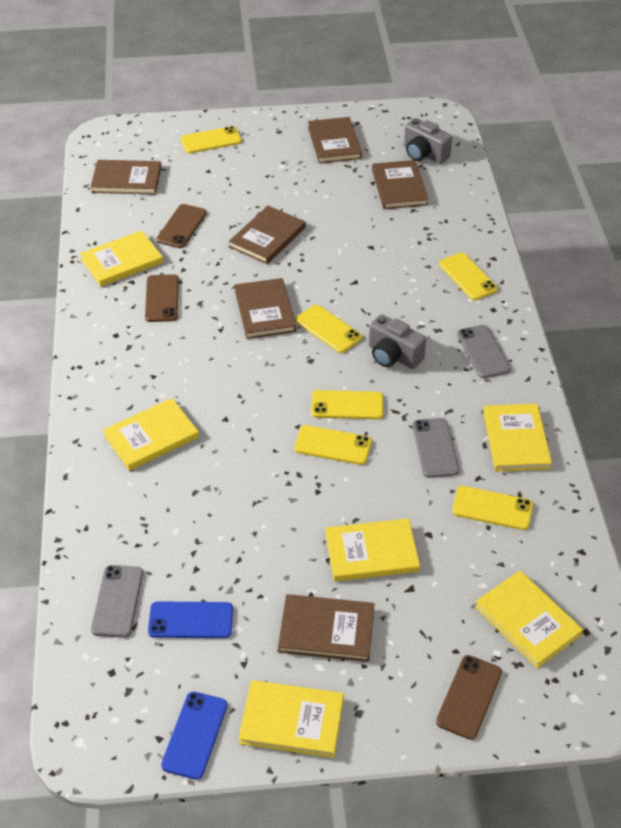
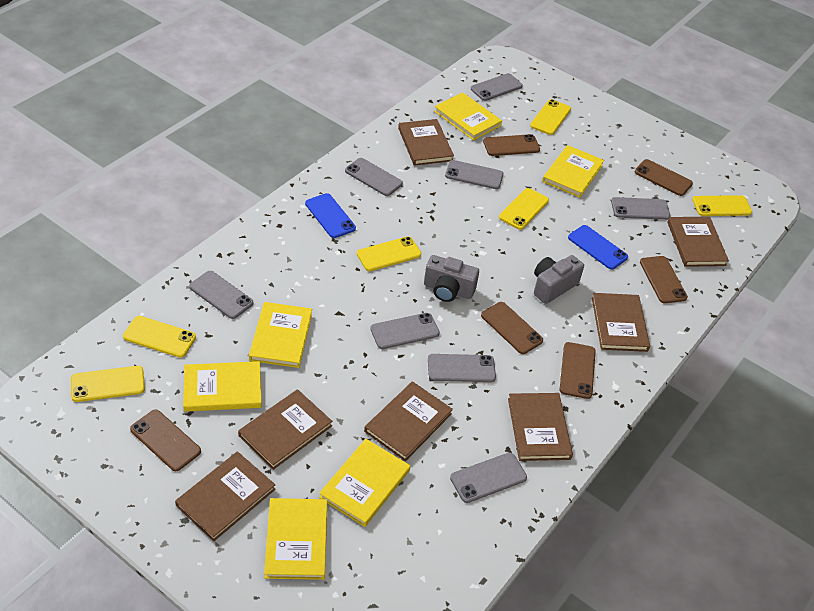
brown book: [90,160,161,195] [229,206,306,264] [234,278,296,339] [278,594,374,662] [308,117,362,164] [372,160,429,209] = 6 -> [175,451,276,541] [238,389,332,470] [364,381,453,461] [398,119,454,166] [508,393,573,461] [592,293,650,352] [667,217,729,267] = 7
brown phone: [145,274,179,322] [156,204,207,248] [436,655,502,740] = 3 -> [130,410,201,471] [481,302,543,354] [483,134,540,156] [560,342,596,399] [635,159,693,196] [640,256,688,303] = 6
grey phone: [91,565,143,638] [413,418,459,478] [457,325,511,378] = 3 -> [189,271,253,319] [345,158,403,196] [370,313,440,349] [428,354,496,382] [445,160,504,189] [450,453,527,503] [471,73,523,101] [611,197,671,220] = 8

